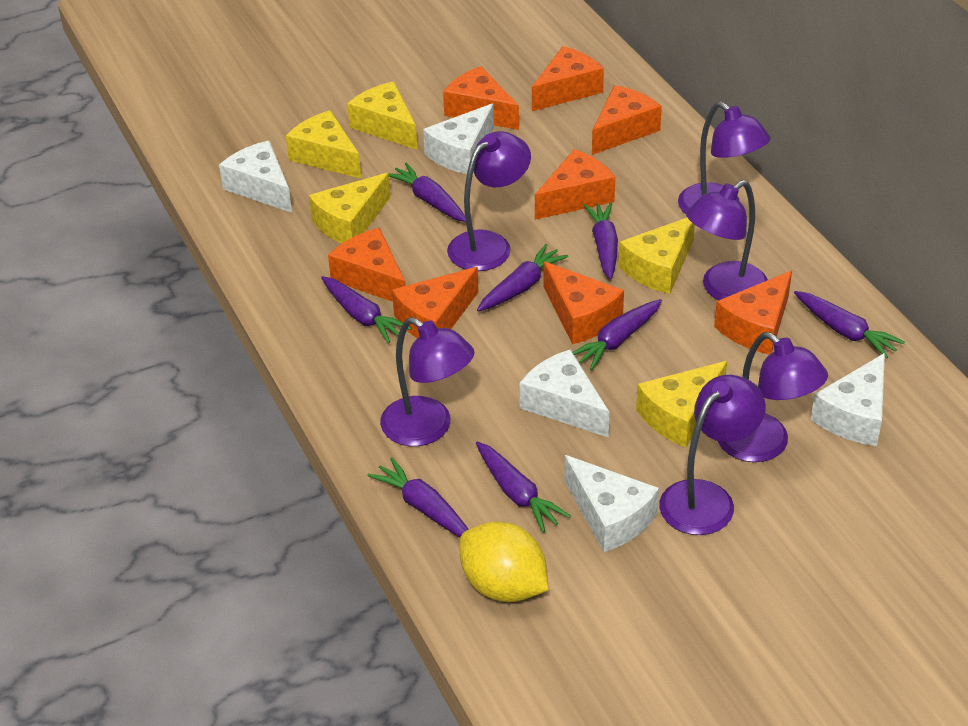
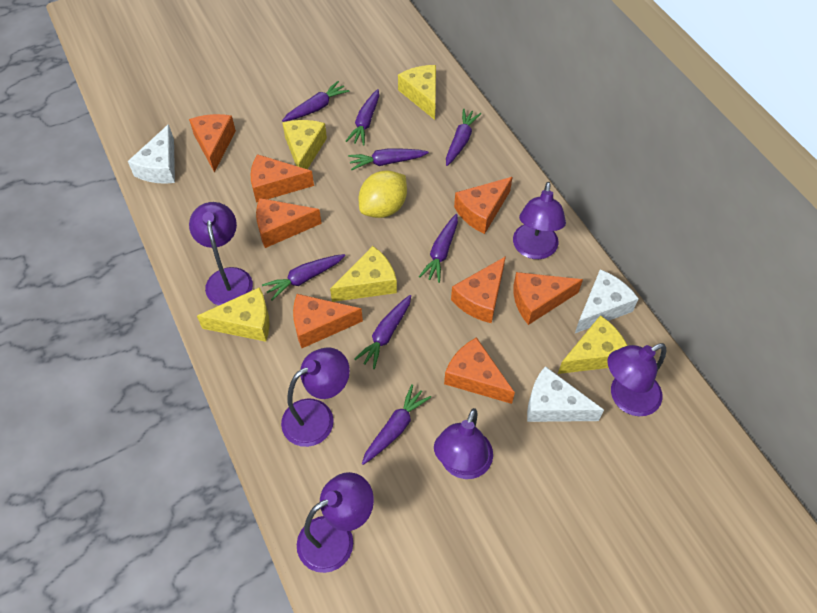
white cheese: [219,141,292,213] [423,104,494,174] [520,350,609,438] [564,455,659,552] [811,353,885,446] = 5 -> [128,124,175,184] [527,366,604,422] [575,269,639,333] = 3

